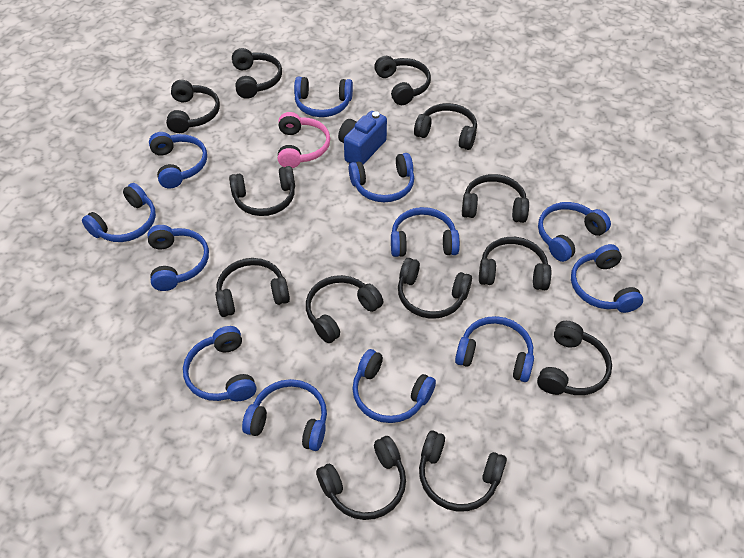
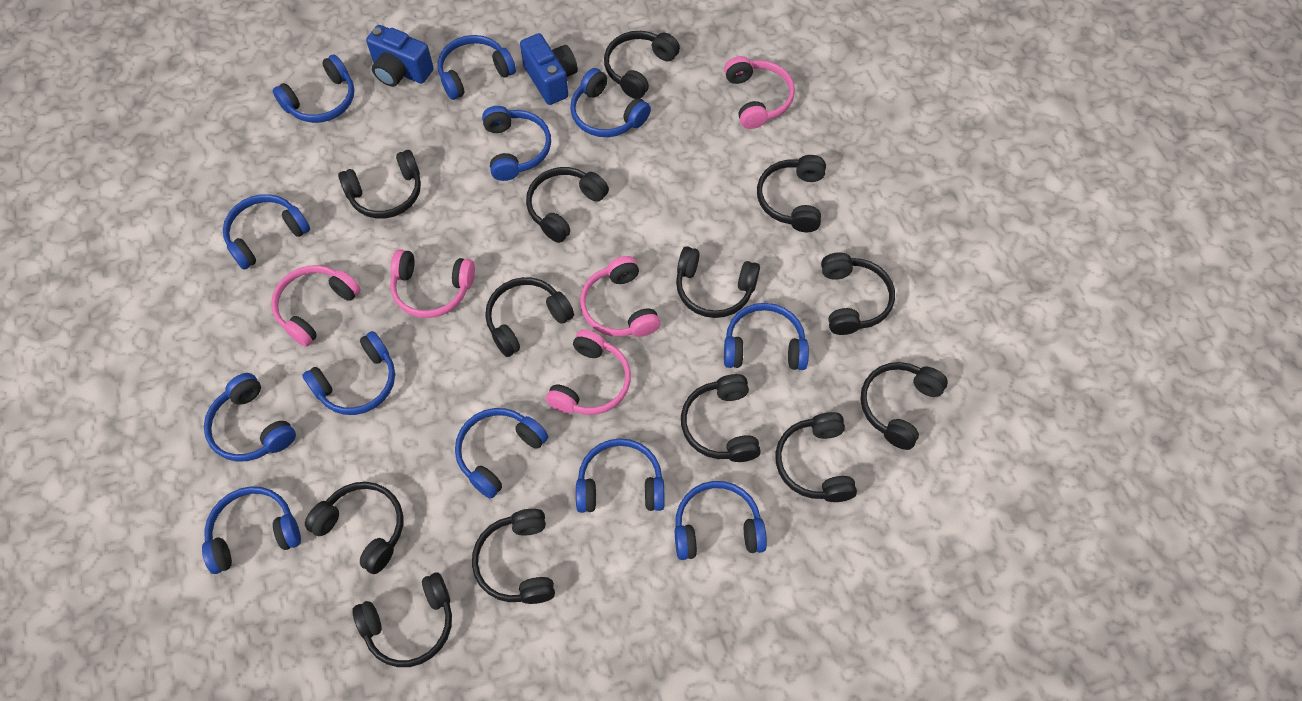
blue camera: [338,111,387,165] = 1 -> [366,25,434,87] [520,33,578,105] = 2
pink headphones: [278,112,330,168] = 1 -> [271,265,361,347] [390,249,475,318] [546,329,631,415] [580,256,660,337] [724,56,795,129] = 5

